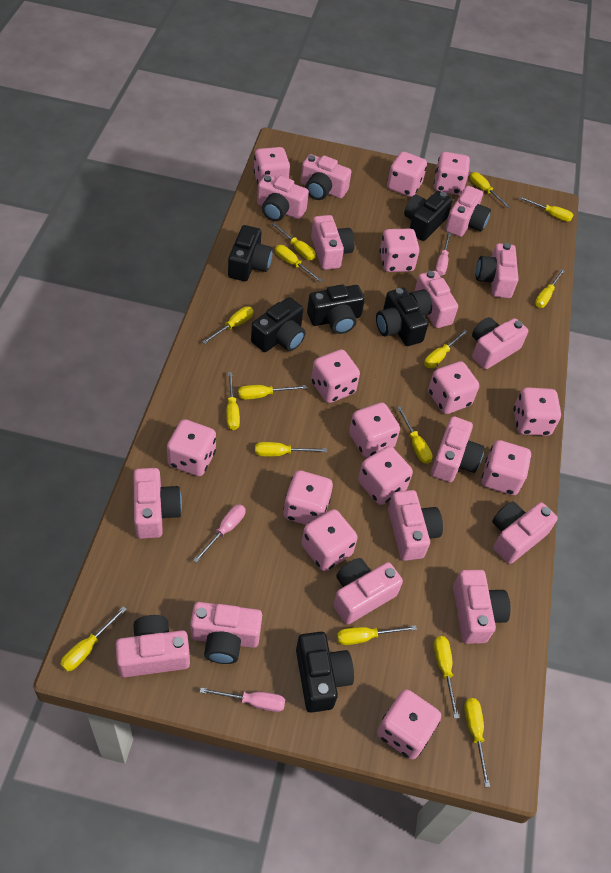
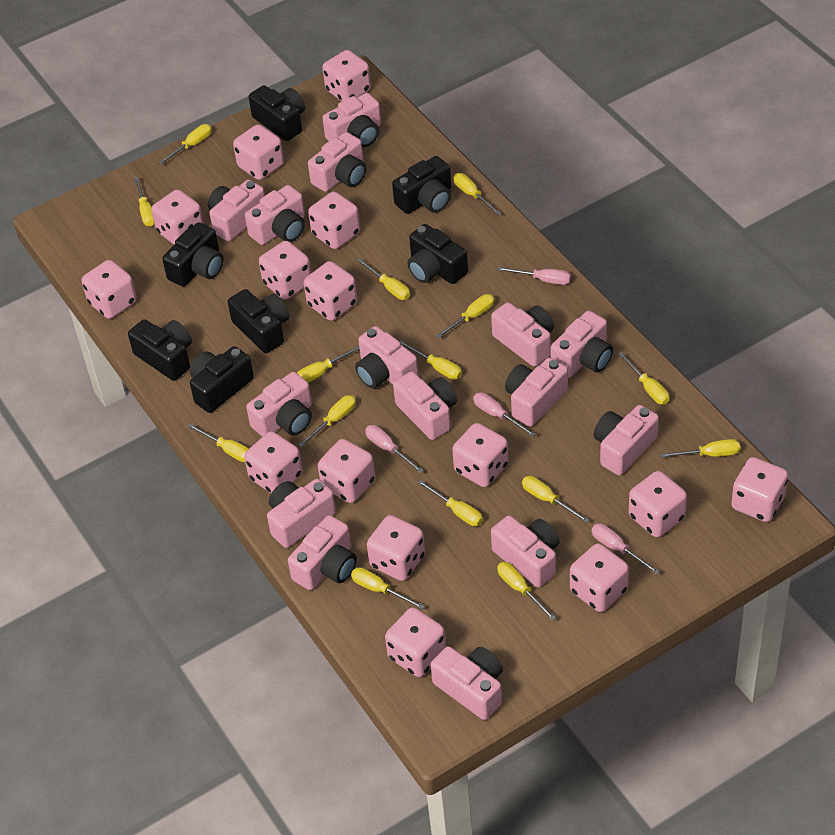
black camera: [228,225,273,281] [251,297,306,352] [296,632,354,713] [307,284,365,334] [376,288,428,346] [404,191,453,241] = 6 -> [128,319,192,381] [162,222,224,287] [190,346,254,413] [228,289,289,353] [249,85,305,141] [392,156,451,214] [407,224,468,284] = 7
pink dice: [167,419,216,476] [253,147,290,184] [283,470,333,525] [302,509,358,571] [311,349,360,403] [349,402,400,457] [358,446,413,505] [377,689,441,759] [379,229,420,272] [387,151,427,197] [428,361,479,414] [434,152,470,195] [482,440,531,495] [514,387,561,436] = 14 -> [82,260,137,319] [151,189,204,245] [233,124,284,180] [244,431,303,493] [259,241,311,300] [304,261,357,321] [308,192,360,249] [318,439,375,503] [323,50,371,102] [367,515,425,581] [385,608,446,677] [452,423,509,487] [570,544,629,612] [629,471,687,537] [731,457,788,522] = 15
pink screwdriver: [193,504,246,563] [200,688,285,712] [435,233,451,276] = 3 -> [365,425,424,473] [473,392,536,437] [497,267,571,285] [592,523,660,574] = 4

